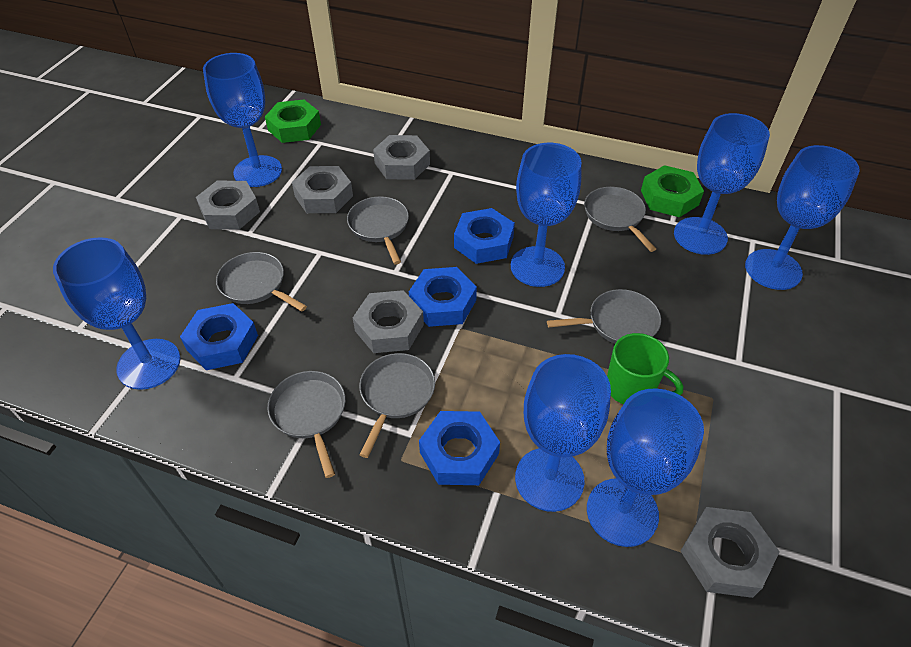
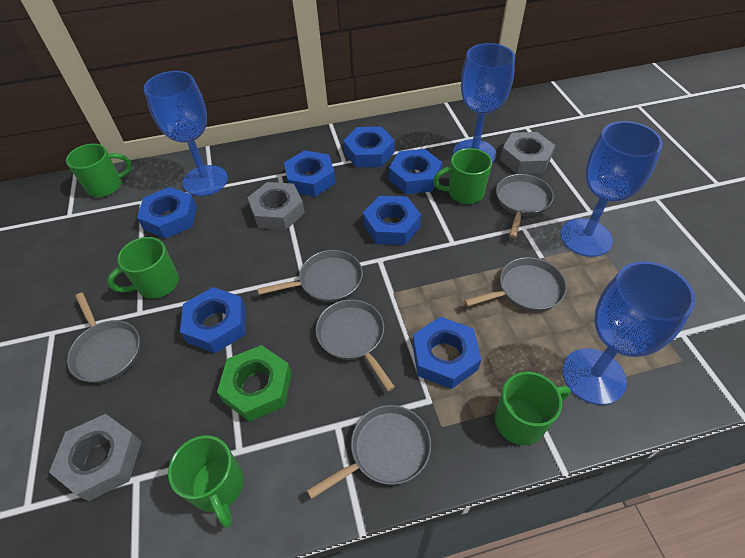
blue goblet: [53,237,181,390] [203,53,282,187] [511,143,582,287] [515,354,611,512] [587,388,704,547] [674,113,770,255] [745,145,860,290] = 7 -> [144,71,228,196] [453,43,515,163] [560,121,663,257] [562,261,695,405] = 4
blue nut: [180,303,258,370] [409,267,477,327] [419,411,500,485] [454,208,515,264] = 4 -> [137,187,197,239] [180,287,246,353] [284,150,336,197] [343,127,394,167] [363,196,421,245] [389,149,442,194] [413,317,482,389] = 7
green mug: [607,333,683,404] = 1 -> [66,144,132,197] [107,237,179,299] [168,435,243,528] [433,148,492,204] [495,371,571,445] = 5
green nut: [265,100,321,143] [641,165,704,217] = 2 -> [217,345,292,422] = 1
grey nut: [196,181,260,230] [292,166,353,213] [353,290,424,353] [373,135,430,180] [681,507,780,598] = 5 -> [49,414,142,501] [247,182,305,230] [500,132,555,174] = 3

